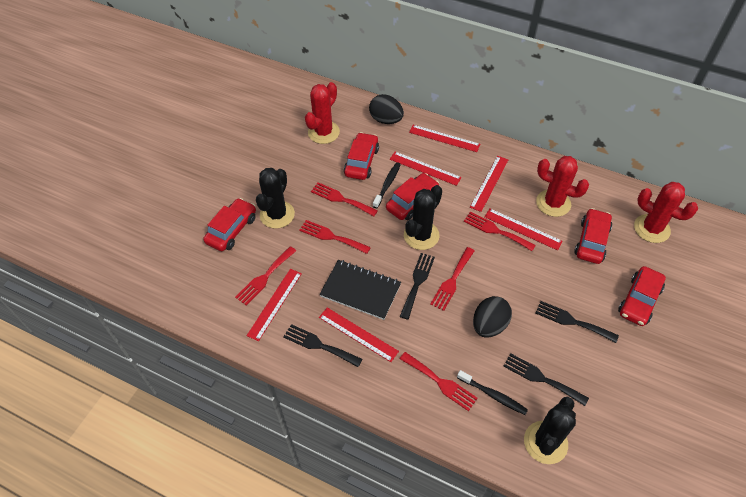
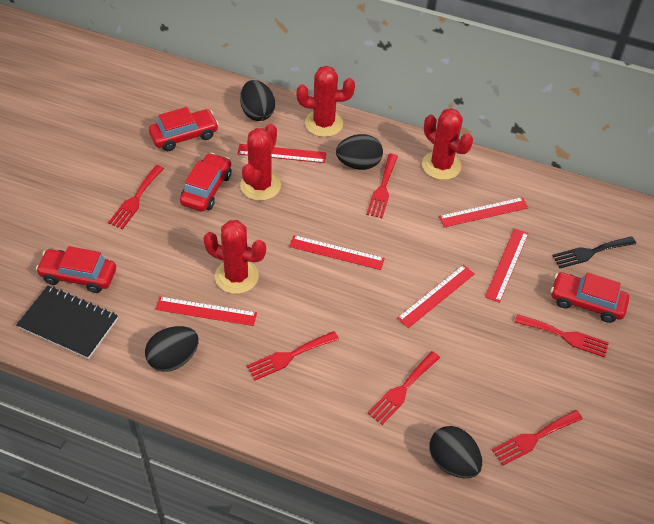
black cactus: [256,168,295,229] [404,185,442,250] [524,397,576,464] = 3 -> none = 0
black egg: [369,94,404,124] [473,296,512,337] = 2 -> [145,326,199,372] [240,80,275,121] [336,134,383,170] [429,426,482,478] = 4
black fork: [283,324,362,367] [400,253,435,320] [503,353,589,406] [536,301,619,343] = 4 -> [552,236,636,268] = 1
black toothbrush: [373,162,401,208] [457,370,528,415] = 2 -> none = 0
red cactus: [305,82,340,144] [536,156,589,217] [634,182,698,243] = 3 -> [203,220,266,294] [240,124,281,201] [297,66,355,137] [422,108,473,180] = 4
red car: [203,198,256,251] [344,132,379,180] [386,173,439,220] [574,208,612,264] [618,266,666,326] = 5 -> [36,246,116,293] [149,107,219,151] [180,153,231,212] [551,272,629,323] = 4

